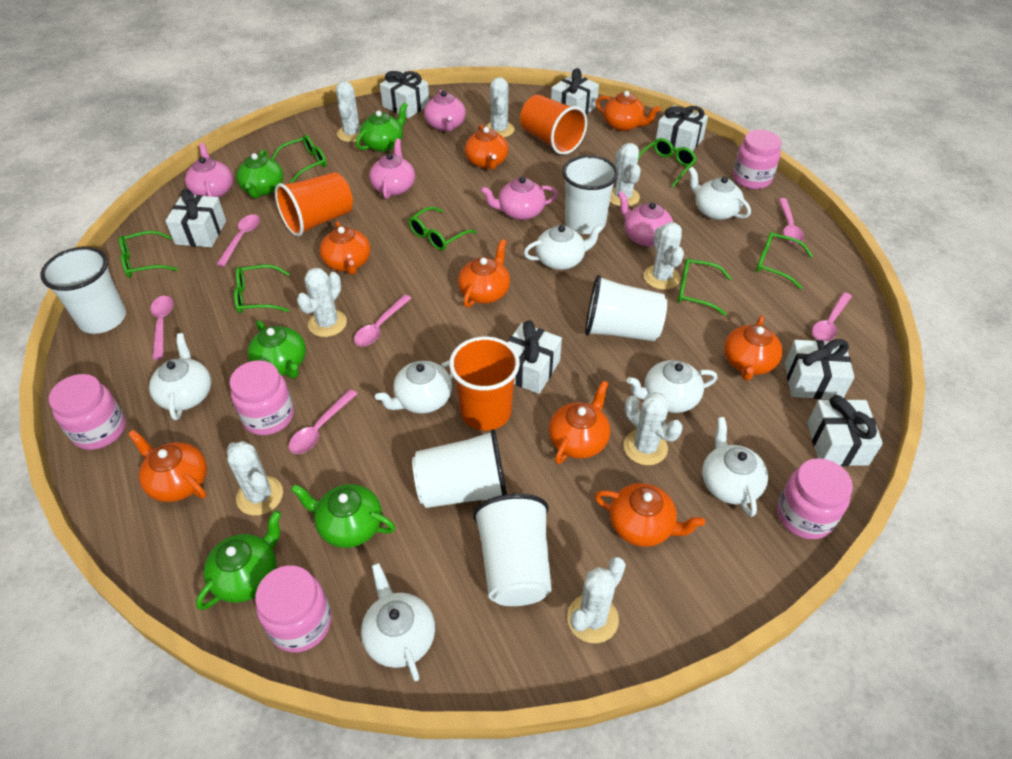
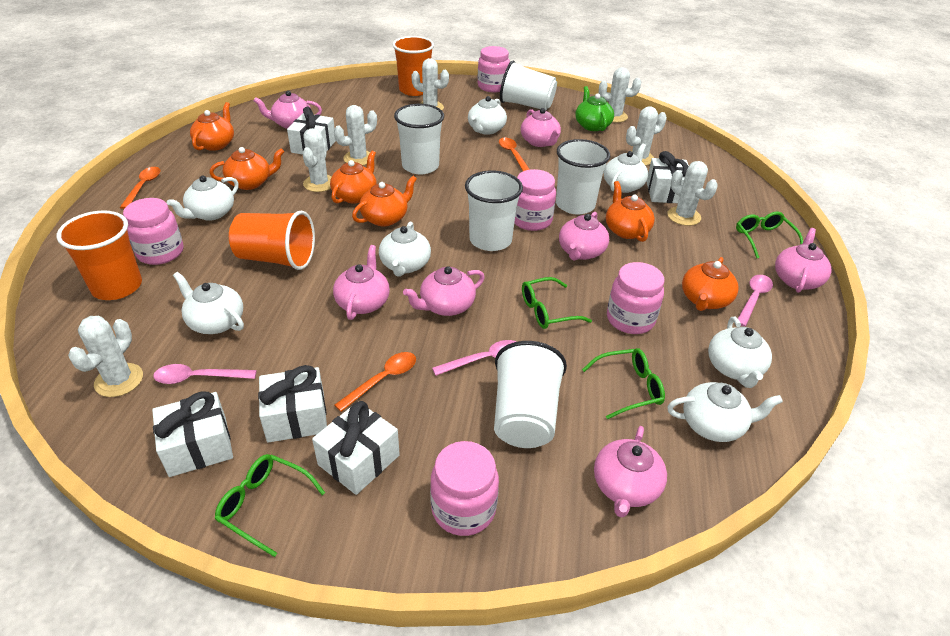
green glasses: [119,231,178,278] [234,265,290,313] [271,135,327,183] [408,207,477,251] [638,138,697,187] [678,258,731,316] [756,231,813,289] = 7 -> [215,454,325,557] [522,277,592,329] [582,348,665,419] [736,212,803,258] = 4
green teapot: [196,510,281,610] [236,150,283,198] [248,320,306,378] [291,484,395,548] [356,102,408,152] = 5 -> [575,86,614,131] = 1
orange spoon: none = 0 -> [120,167,160,209] [334,352,416,412] [499,137,530,171] = 3
orange teapot: [128,430,207,502] [320,221,371,275] [458,239,510,308] [465,124,509,170] [549,381,610,464] [595,483,705,547] [596,91,661,131] [724,316,783,381] = 8 -> [190,102,234,151] [210,147,284,190] [330,151,377,204] [352,176,417,227] [606,181,655,242] [682,257,739,311] = 6
pink spoon: [150,296,173,360] [216,214,260,267] [289,389,357,454] [354,294,412,346] [778,198,804,244] [812,292,852,341] = 6 -> [153,364,257,384] [432,340,517,376] [738,275,773,327] = 3
pink teapot: [185,143,233,198] [369,139,415,199] [424,90,466,132] [481,177,558,220] [618,191,673,247] = 5 -> [253,91,322,129] [333,245,390,320] [403,266,485,316] [521,108,561,147] [559,212,609,261] [594,426,667,518] [775,228,832,293] = 7
white cactus: [226,441,283,516] [297,268,347,337] [335,81,361,142] [485,77,514,138] [567,557,626,643] [610,143,641,207] [624,392,683,465] [644,222,684,290] = 8 -> [68,316,143,397] [302,128,332,192] [334,105,377,166] [411,58,449,110] [599,67,641,123] [626,106,667,166] [667,161,718,226] = 7
white gift: [165,189,226,247] [380,71,429,118] [508,320,562,394] [551,68,599,115] [656,105,708,151] [785,339,854,399] [807,395,883,466] = 7 -> [152,391,233,477] [258,365,327,443] [287,106,336,155] [312,401,400,495] [646,151,689,203] = 5

